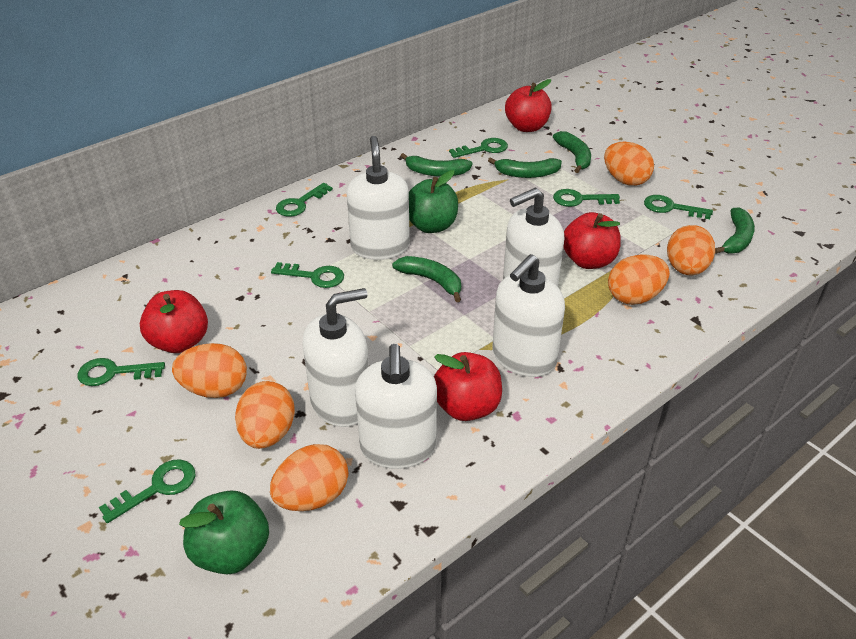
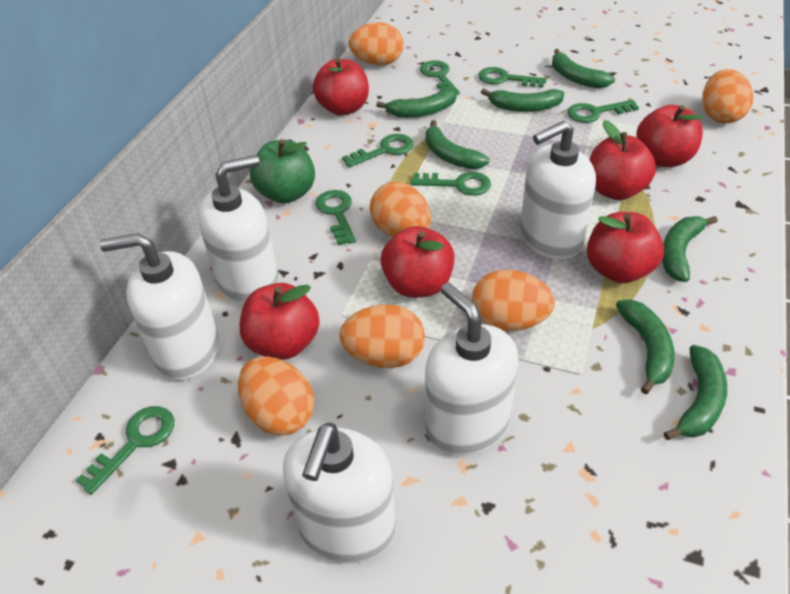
green apple: [179,491,269,574] [409,170,458,233] = 2 -> [250,139,315,203] = 1
green banana: [392,256,461,302] [401,153,472,177] [488,157,562,178] [553,131,591,173] [715,207,755,254] = 5 -> [376,88,457,118] [425,120,489,169] [481,89,564,112] [552,49,615,88] [616,300,675,394] [662,216,718,282] [664,345,727,440] = 7
red apple: [140,290,208,353] [434,352,502,421] [505,79,552,132] [563,212,621,269] = 4 -> [239,283,320,360] [313,58,369,116] [381,226,455,298] [587,212,664,283] [589,120,656,200] [636,105,703,167] = 6

